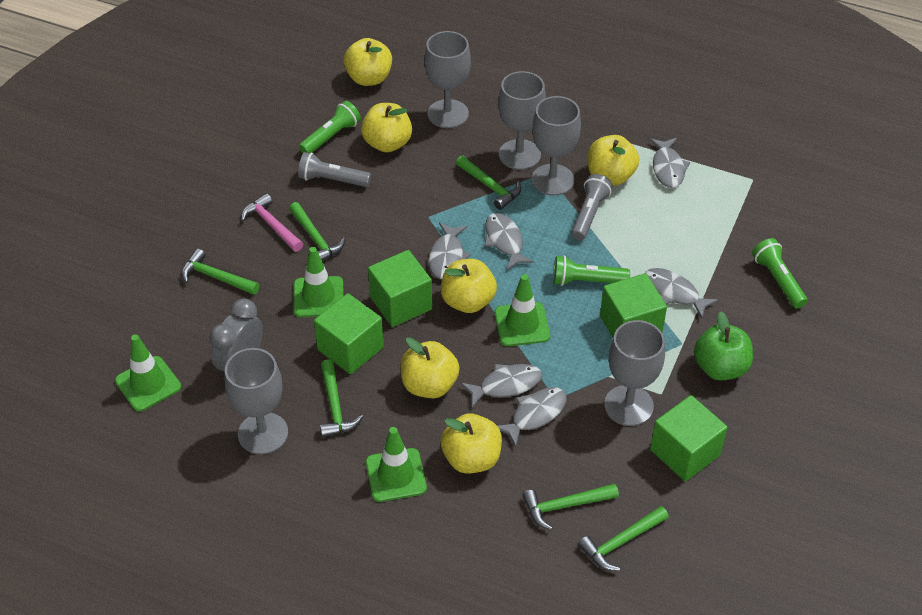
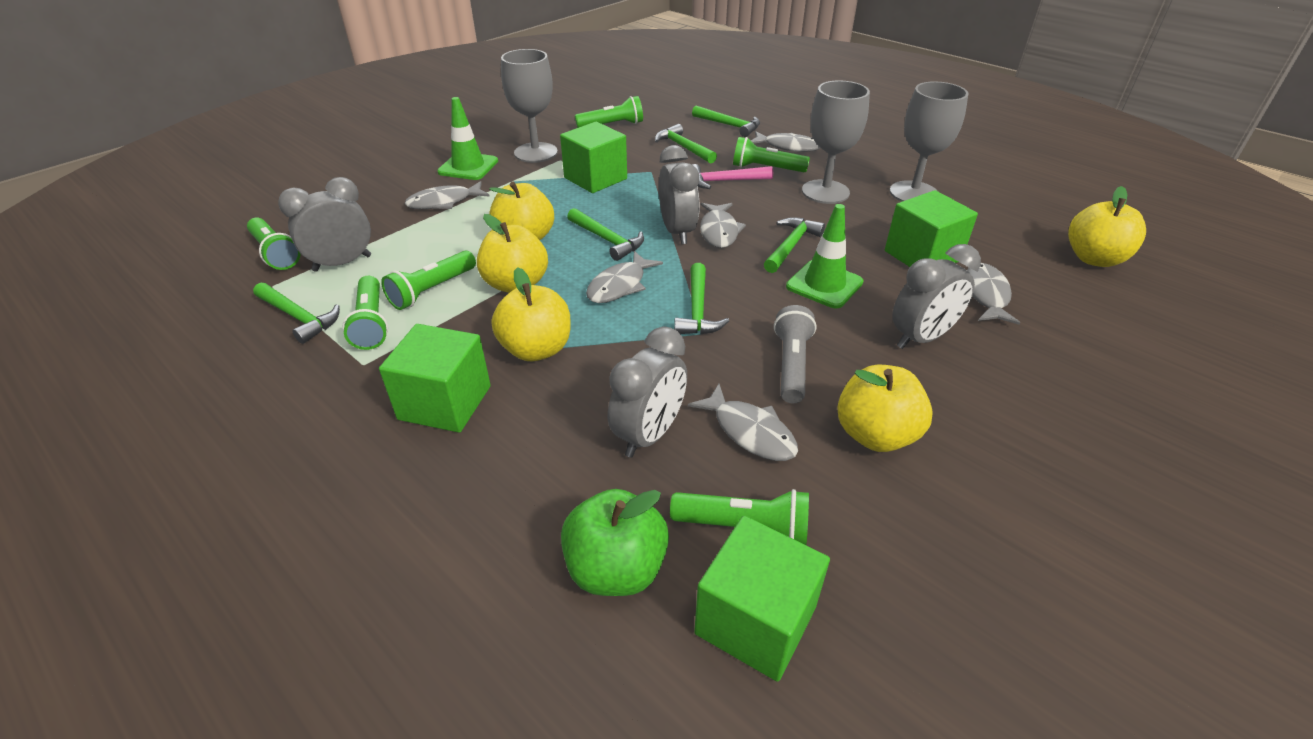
green flashlight: [299,101,361,153] [553,256,630,286] [752,238,808,309] = 3 -> [247,218,301,270] [343,276,388,350] [381,251,476,310] [575,96,643,128] [670,489,809,545] [733,137,810,172] = 6
green traffic cone: [115,334,181,412] [294,247,344,317] [366,427,427,502] [494,274,550,346] = 4 -> [437,97,498,180] [786,204,864,308] = 2
grey clock: [210,299,263,372] = 1 -> [278,177,371,272] [608,326,687,458] [659,145,699,244] [892,244,981,349] = 4
grey flashlight: [298,152,371,187] [571,174,613,240] = 2 -> [774,305,817,403] = 1
grey goblet: [225,348,288,455] [425,31,471,128] [498,71,546,170] [531,96,581,196] [604,320,665,426] = 5 -> [501,49,558,163] [802,81,870,204] [890,82,969,202] = 3
yellow apple: [343,38,392,86] [361,103,412,152] [401,337,459,398] [440,414,502,474] [441,259,497,313] [587,135,639,186] = 6 -> [477,214,548,293] [489,182,554,240] [492,267,571,361] [837,365,933,452] [1068,186,1146,267] = 5

